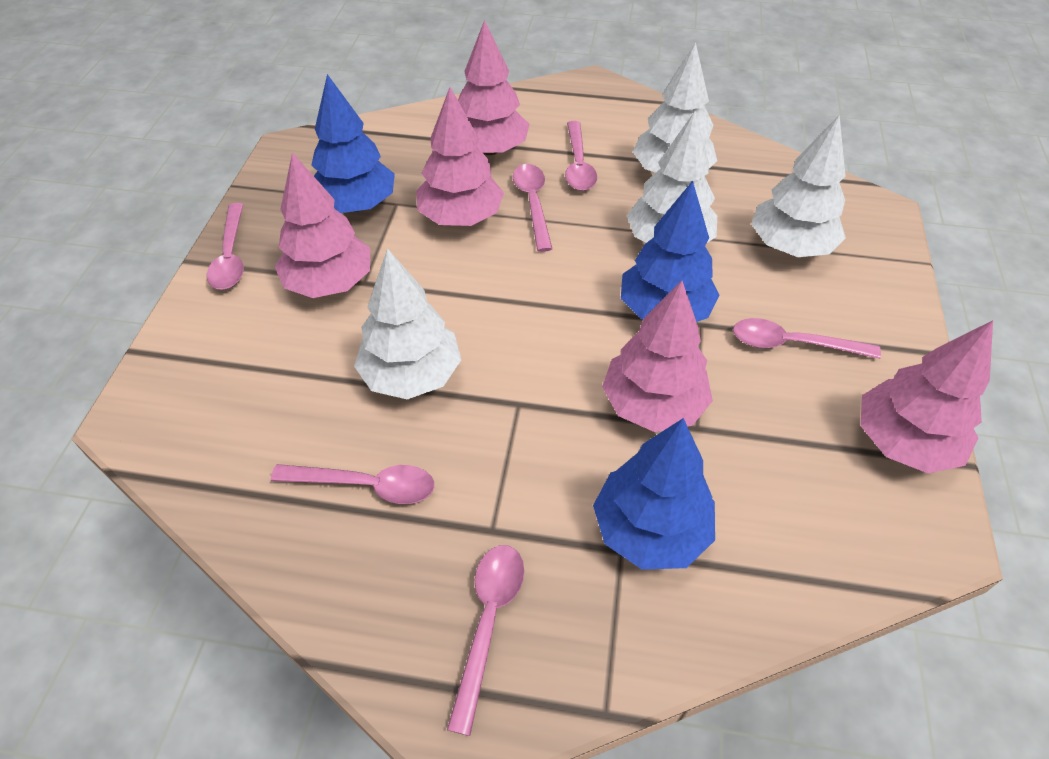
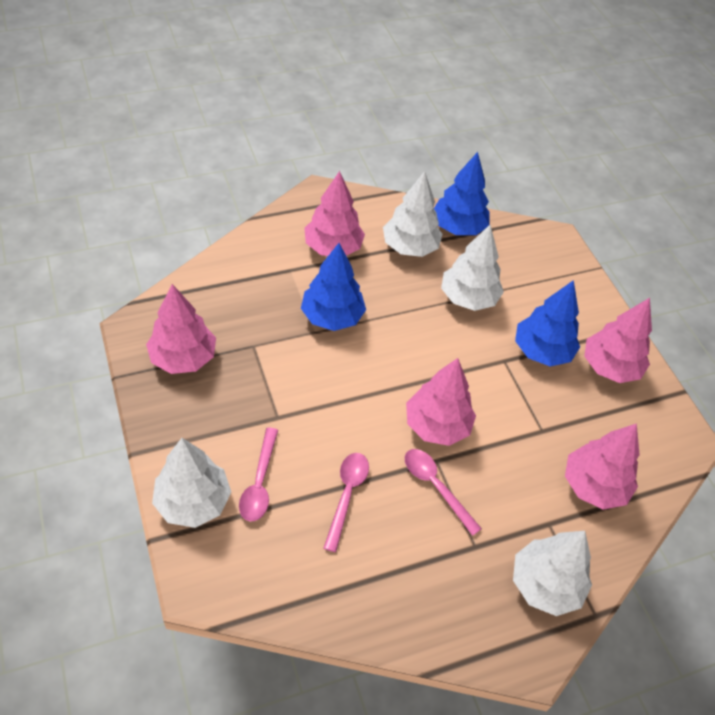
pink spoon: [207,203,244,289] [271,464,434,504] [447,545,524,736] [513,164,552,252] [565,121,597,191] [733,318,881,359] = 6 -> [239,428,278,521] [323,453,369,552] [405,449,482,536] = 3

